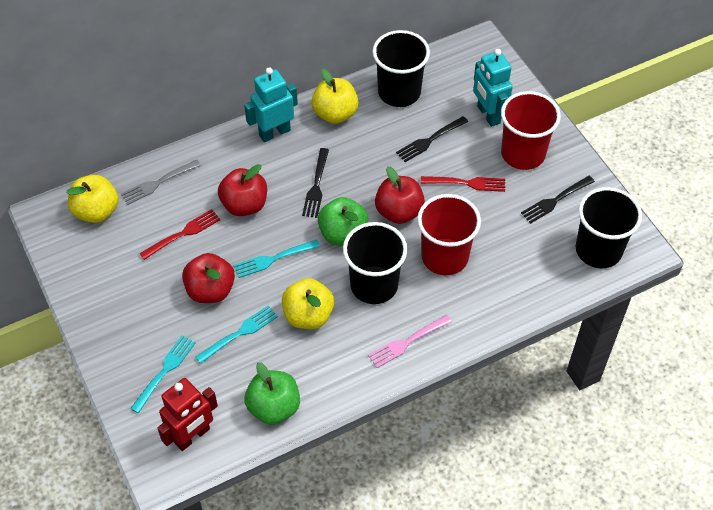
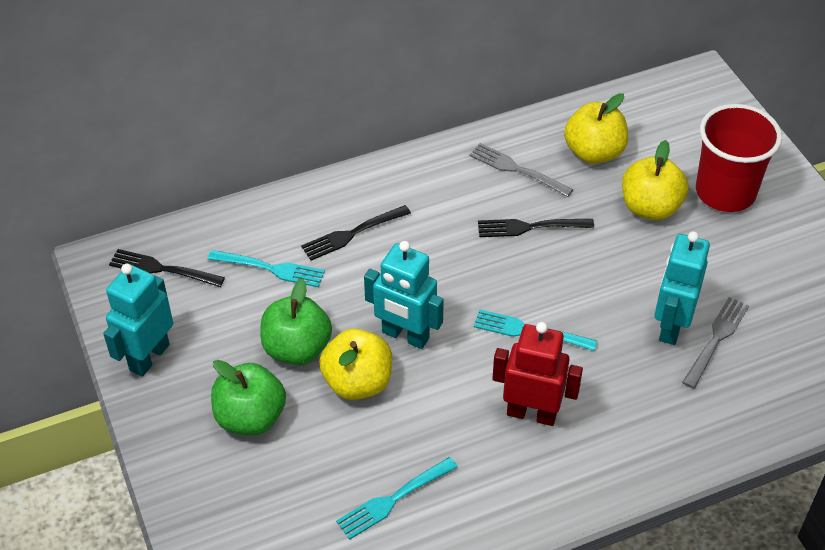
black cup: [343,222,407,304] [372,30,430,107] [576,187,642,268] = 3 -> none = 0
grey fork: [121,160,201,205] = 1 -> [469,143,573,197] [682,297,749,389] = 2
pink fork: [368,315,452,368] = 1 -> none = 0
red apple: [182,253,235,303] [218,164,267,216] [375,166,425,224] = 3 -> none = 0
red cup: [417,194,481,275] [501,91,561,170] = 2 -> [696,104,782,212] = 1
red fork: [139,209,220,260] [421,176,505,192] = 2 -> none = 0
turquoise robot: [244,67,298,142] [473,49,513,127] = 2 -> [103,264,173,377] [364,241,444,349] [655,231,710,345] = 3

